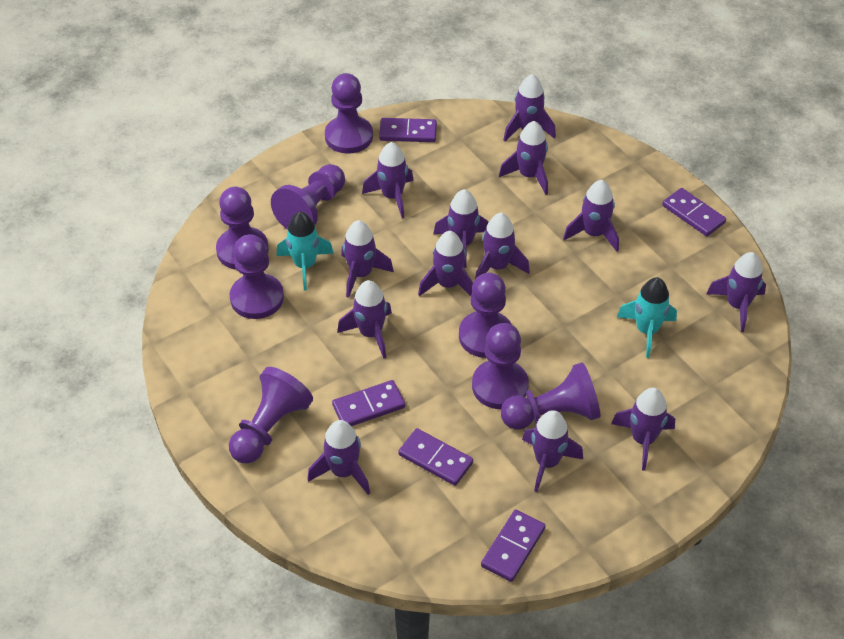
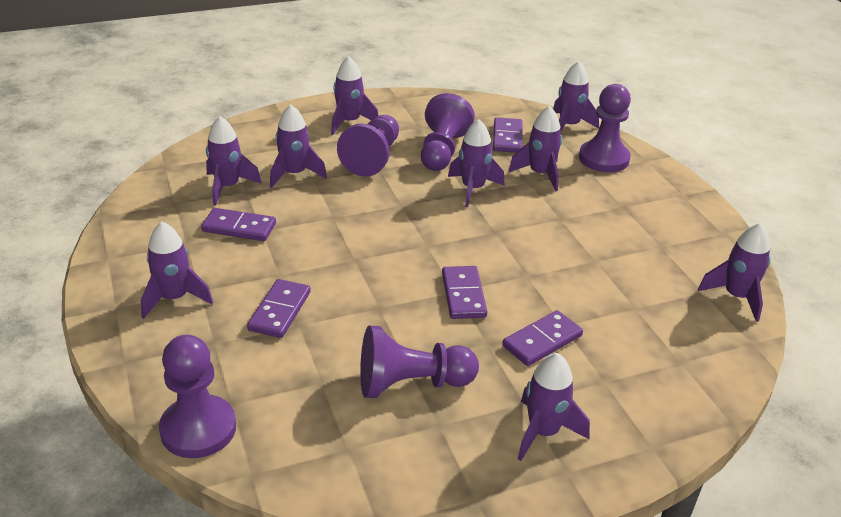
purple pawn: [216,187,269,270] [229,367,313,464] [230,234,284,319] [271,164,345,229] [325,73,373,154] [459,273,512,358] [472,323,529,409] [501,362,600,430] = 8 -> [159,335,236,458] [337,115,399,177] [360,325,479,398] [421,93,475,171] [579,84,631,172] = 5
purple rocket: [307,420,370,495] [337,280,392,359] [341,220,394,298] [362,142,414,218] [418,231,473,296] [433,189,488,268] [475,213,530,279] [499,121,548,195] [503,74,556,141] [522,410,583,492] [563,180,619,252] [611,388,675,471] [706,252,766,332] = 13 -> [141,221,213,319] [206,116,262,206] [270,105,327,188] [331,56,378,135] [448,119,505,207] [508,106,562,192] [518,353,590,461] [553,61,599,131] [698,223,771,322] = 9
turquoise rocket: [277,212,334,291] [617,277,677,358] = 2 -> none = 0

